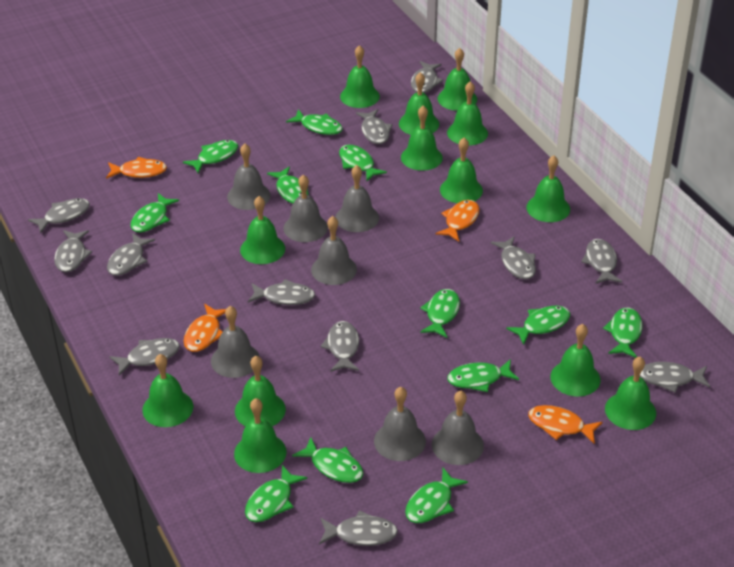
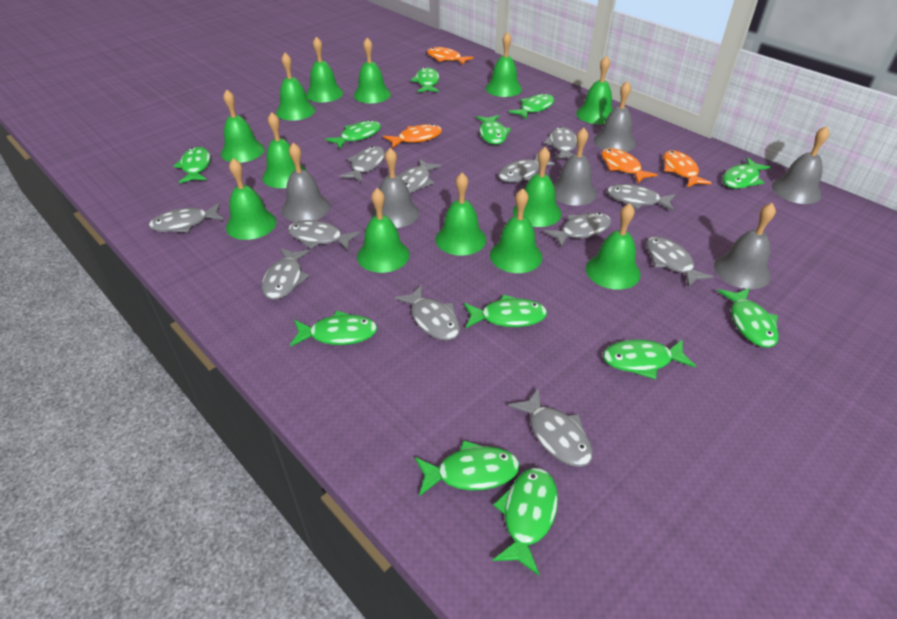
grey bell: [211,306,260,378] [227,144,270,210] [283,175,328,242] [311,216,357,285] [335,165,379,232] [374,387,426,461] [432,391,484,465] = 7 -> [282,143,330,222] [371,148,419,228] [553,128,597,206] [594,81,636,152] [714,203,776,289] [772,126,829,204] = 6

